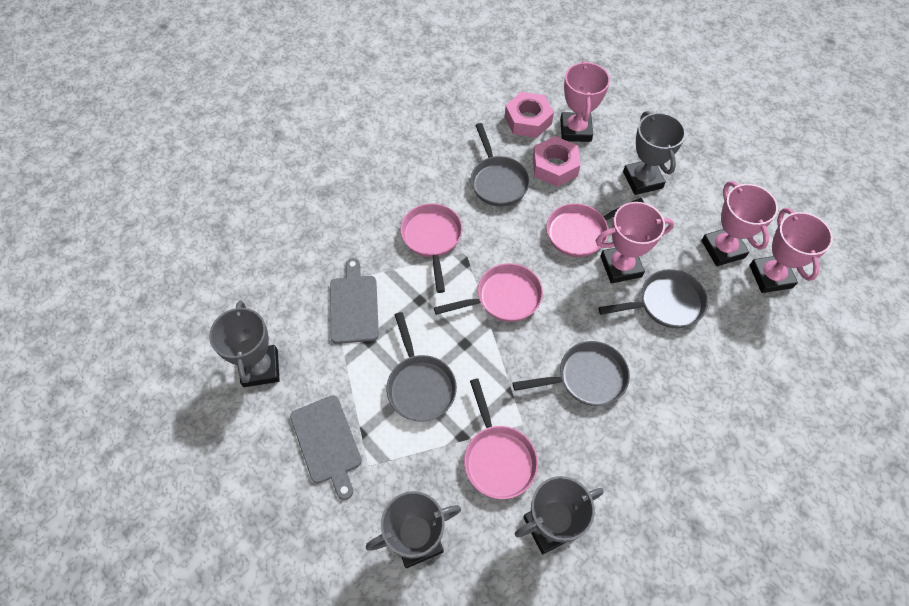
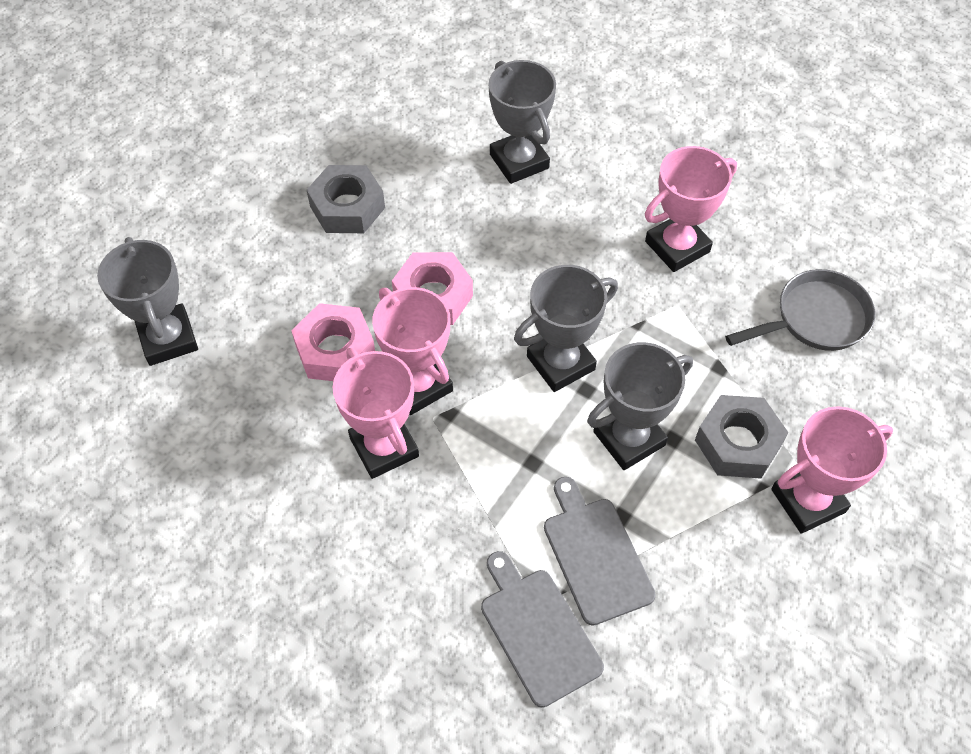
grey nut: none = 0 -> [307,165,385,233] [695,395,788,479] = 2
grey pan: [387,312,457,422] [471,123,530,206] [513,341,630,406] [598,269,708,328] = 4 -> [725,269,875,351] = 1
pink pan: [400,203,462,293] [434,263,543,322] [464,378,538,499] [546,198,644,257] = 4 -> none = 0

